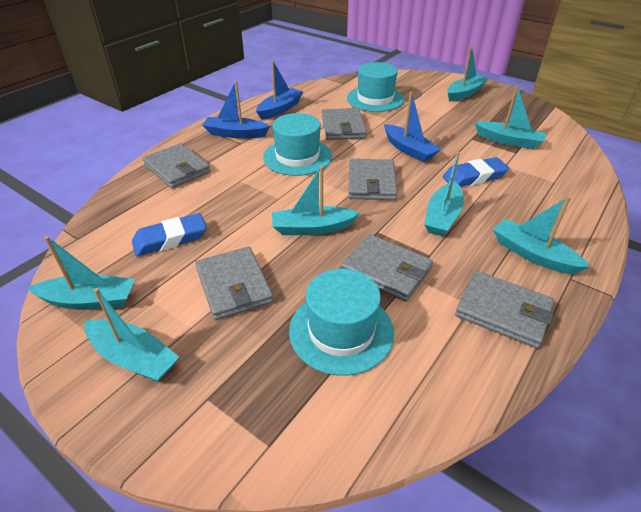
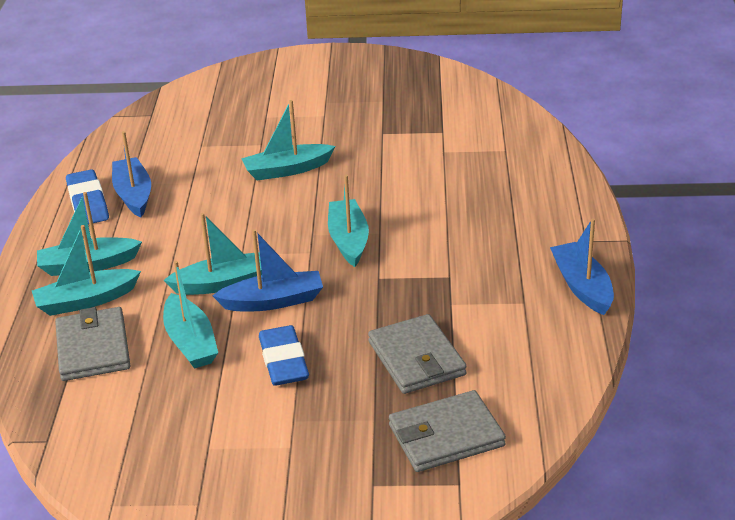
grey wallet: [143,143,211,188] [195,247,274,320] [322,108,367,140] [341,234,433,302] [348,159,397,200] [455,271,554,349] = 6 -> [55,307,130,381] [368,314,467,394] [389,390,506,472] = 3
turquoise boat: [27,236,135,310] [85,288,179,382] [272,166,359,235] [424,151,464,236] [447,46,488,102] [474,85,547,149] [493,196,590,275] = 7 -> [32,225,141,316] [37,192,142,276] [163,213,262,295] [163,261,218,369] [241,100,335,181] [328,175,369,267] = 6
turquoise hat: [263,113,332,176] [289,269,394,376] [347,62,404,112] = 3 -> none = 0

